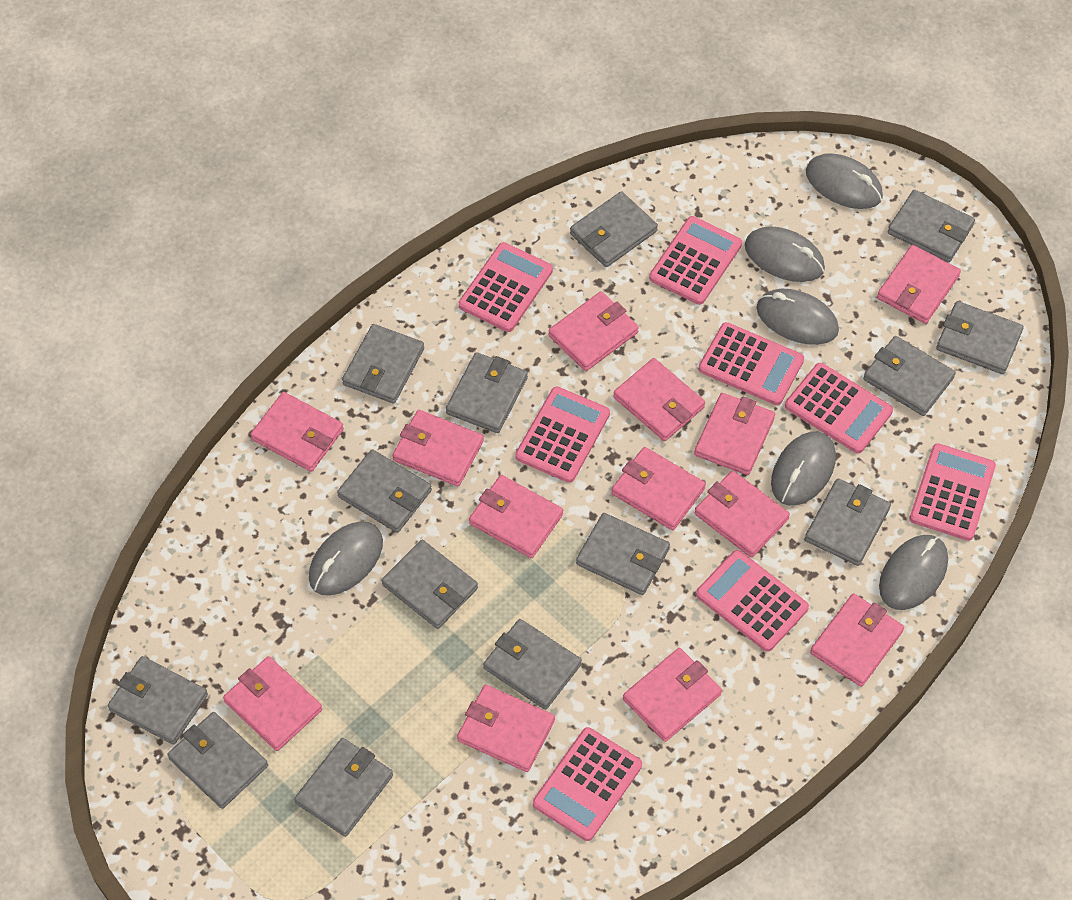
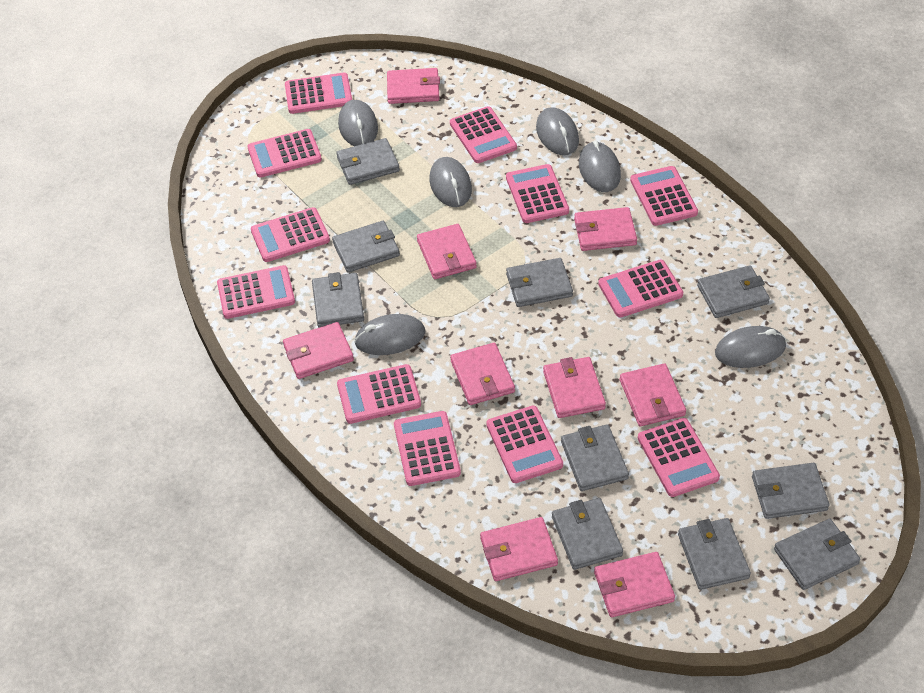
grey wallet: [108,656,208,745] [167,712,268,809] [294,738,393,837] [337,449,432,533] [342,324,424,404] [382,540,478,629] [446,352,528,433] [483,619,582,710] [570,191,658,267] [576,513,670,595] [805,479,891,566] [863,336,956,416] [888,190,975,263] [936,301,1024,374] = 14 -> [312,272,364,328] [332,221,400,273] [336,138,400,185] [506,258,573,307] [552,498,623,570] [561,424,629,491] [678,518,751,590] [697,265,770,318] [752,463,829,519] [774,519,860,590] = 10
pink calculator: [459,242,553,332] [515,387,610,483] [533,727,642,841] [649,216,742,305] [696,550,809,652] [699,322,804,405] [785,363,893,453] [909,443,996,541] = 8 -> [217,265,295,319] [248,129,322,177] [251,207,330,262] [285,73,352,114] [337,364,421,424] [394,411,461,486] [450,106,517,163] [486,406,563,483] [506,164,569,223] [598,260,683,318] [630,166,698,226] [638,418,720,497] = 12
pink wallet: [223,656,322,751] [250,392,344,472] [393,410,484,486] [457,684,555,772] [469,475,563,558] [548,291,639,371] [612,447,706,530] [613,358,705,441] [623,648,722,742] [694,393,775,475] [695,471,790,557] [810,594,904,687] [877,245,961,324] = 13 -> [283,322,354,379] [387,68,440,104] [417,224,477,279] [450,343,515,405] [480,517,558,581] [543,357,606,418] [574,207,637,251] [594,552,675,617] [620,363,686,426] = 9

